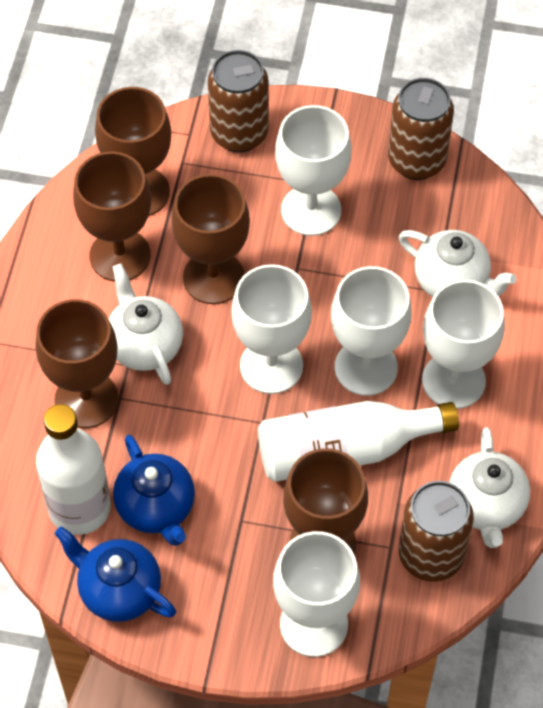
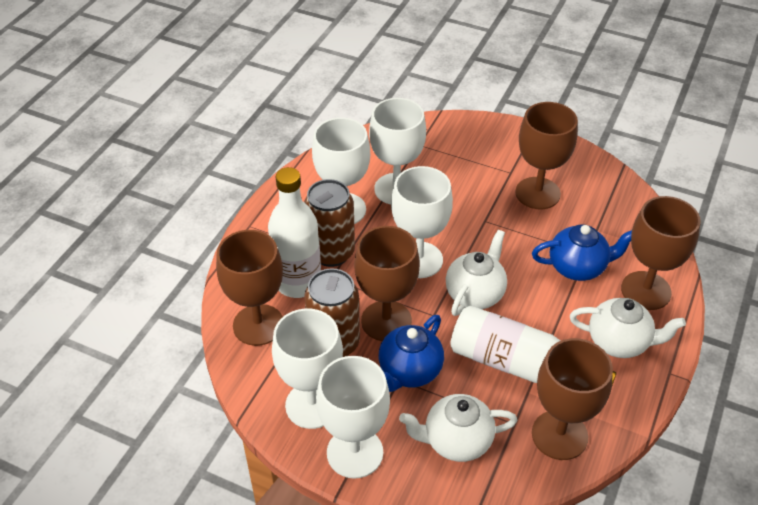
brown can: [208,50,269,153] [388,78,454,180] [399,481,474,582] = 3 -> [304,179,355,267] [304,268,360,357] = 2

